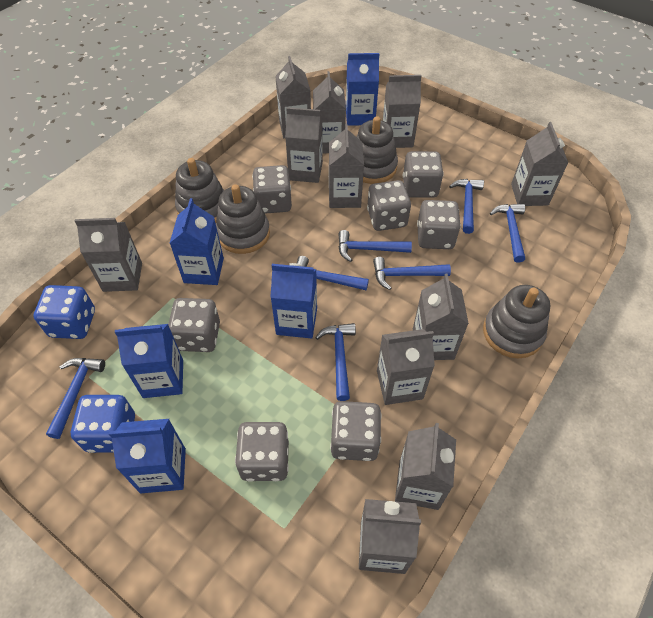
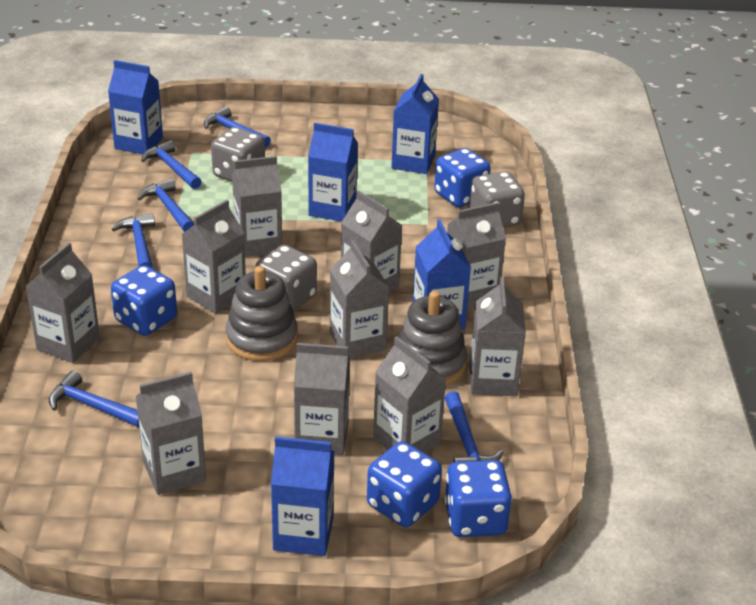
blue dice: [34,285,95,339] [71,395,135,453] = 2 -> [111,265,177,336] [367,441,442,527] [434,148,491,207] [444,460,512,537] = 4
blue hammer: [46,358,105,439] [297,256,369,290] [315,323,356,401] [338,230,412,262] [373,257,451,290] [449,179,484,234] [490,204,525,263] = 7 -> [49,371,139,427] [112,213,155,268] [138,178,195,232] [141,140,202,189] [204,106,271,148] [445,391,504,463] = 6
grey carton: [75,218,142,292] [275,56,311,138] [285,107,323,183] [313,71,346,153] [329,124,364,208] [359,499,421,574] [377,329,435,405] [383,75,421,148] [395,423,456,510] [413,274,469,360] [511,122,568,206] = 11 -> [26,242,100,363] [136,372,206,495] [182,200,246,314] [232,156,282,257] [294,343,350,455] [330,240,389,358] [341,190,402,292] [373,336,447,453] [447,202,506,308] [470,277,526,396] = 10
grey dice: [168,298,220,352] [235,422,289,482] [252,165,292,214] [330,401,381,461] [367,180,411,231] [403,151,444,197] [417,200,461,249] = 7 -> [211,127,265,182] [255,245,317,311] [469,171,525,228] = 3
grey stacking toy: [175,158,224,223] [216,184,270,254] [356,116,398,184] [483,285,550,358] = 4 -> [225,266,298,361] [399,291,467,386] = 2

